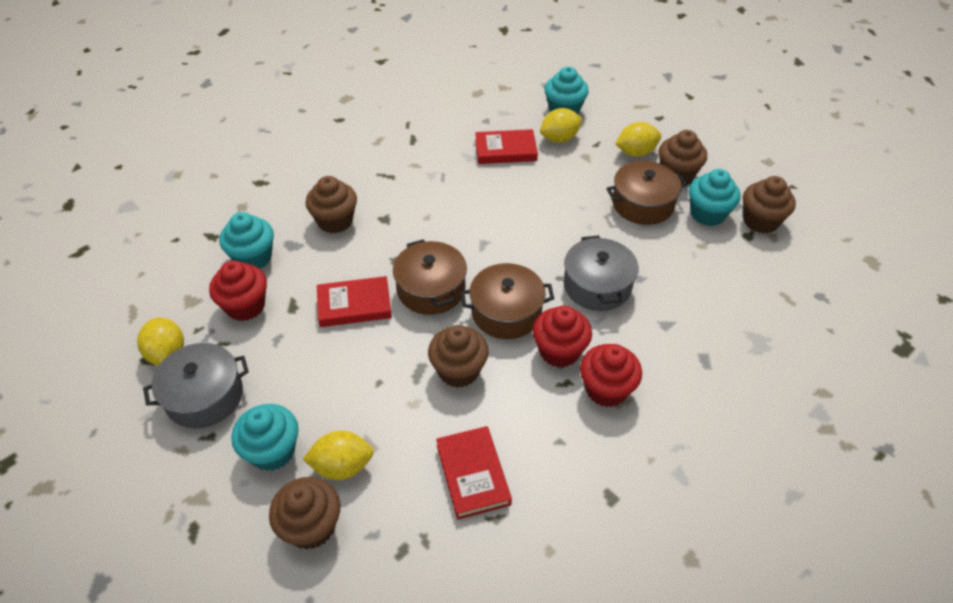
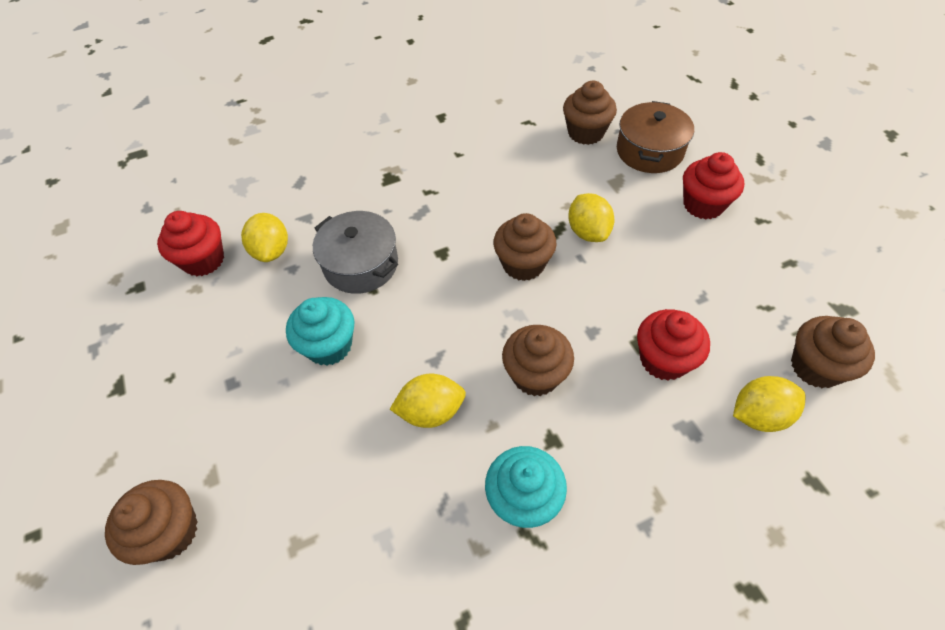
brown pot: [393,239,467,315] [461,263,554,339] [606,161,688,225] = 3 -> [617,101,694,173] = 1
grey pot: [143,343,249,428] [564,235,639,311] = 2 -> [313,211,398,294] = 1
red book: [317,276,392,327] [436,426,512,520] [475,129,538,164] = 3 -> none = 0
turquoise cupcake: [219,212,274,269] [232,404,299,471] [545,67,589,114] [689,169,740,226] = 4 -> [286,297,354,366] [485,446,567,528] = 2

